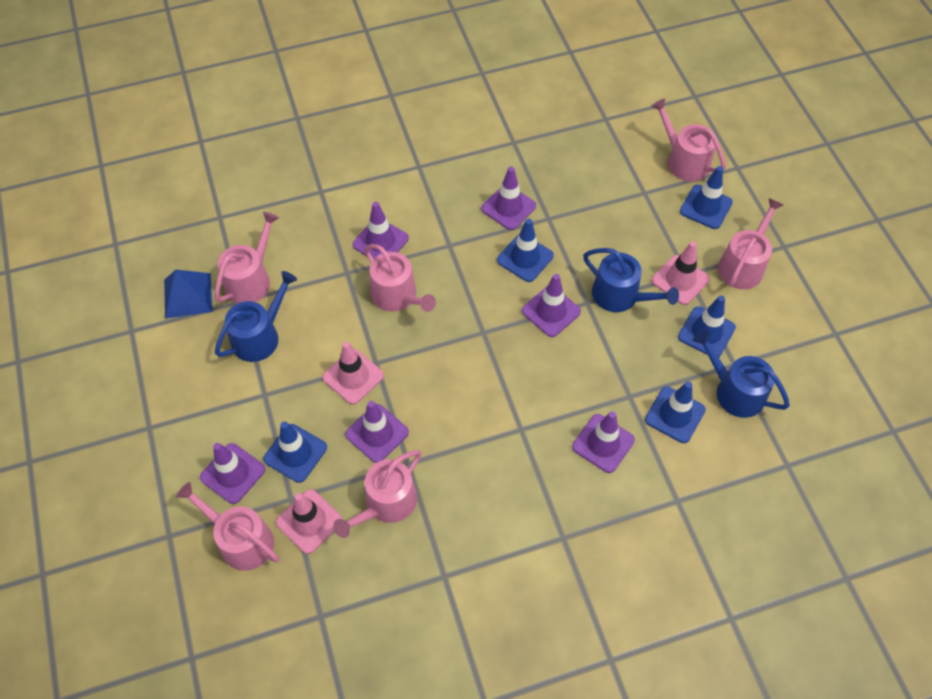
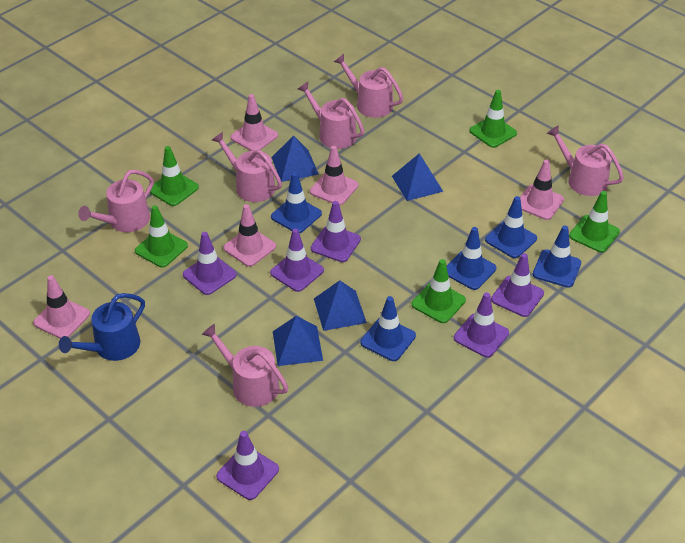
blue pyramid: [164,270,213,319] = 1 -> [271,135,319,182] [273,316,323,366] [314,280,367,331] [392,153,443,201] = 4
blue watering can: [215,271,297,362] [583,248,679,312] [693,330,790,418] = 3 -> [59,293,145,361] = 1
green traffic cone: none = 0 -> [135,205,188,267] [150,146,199,206] [411,259,466,323] [469,90,517,148] [569,191,620,253] = 5
pink traffic cone: [276,489,342,554] [323,342,384,405] [652,241,710,305] = 3 -> [33,275,90,339] [223,204,276,267] [230,94,278,151] [310,146,358,205] [520,160,564,220] = 5

